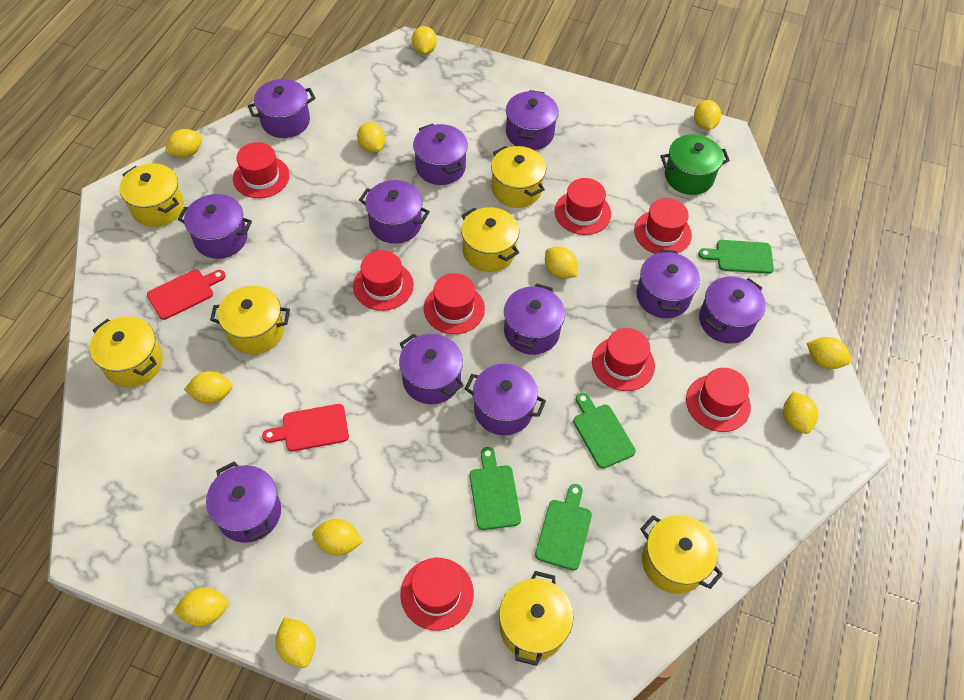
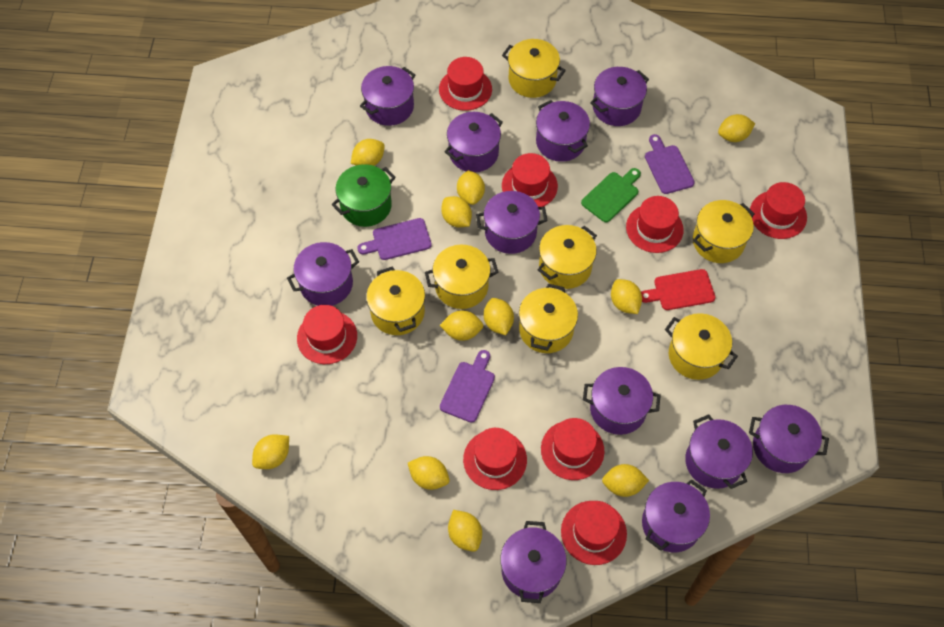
green cutting board: [470,447,521,530] [535,484,592,571] [573,392,636,469] [698,240,774,274] = 4 -> [581,168,641,222] = 1
purple cutting board: none = 0 -> [357,218,432,260] [440,350,495,423] [645,134,695,194] = 3
red cutting board: [147,269,226,320] [262,404,349,451] = 2 -> [641,269,716,310] = 1

